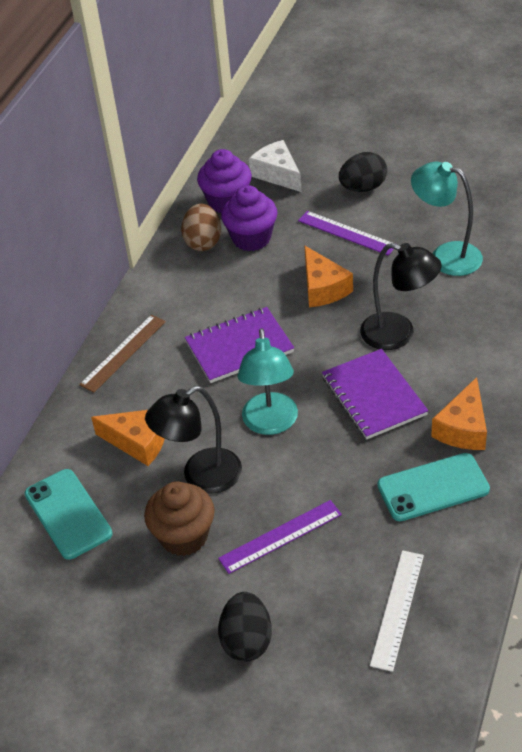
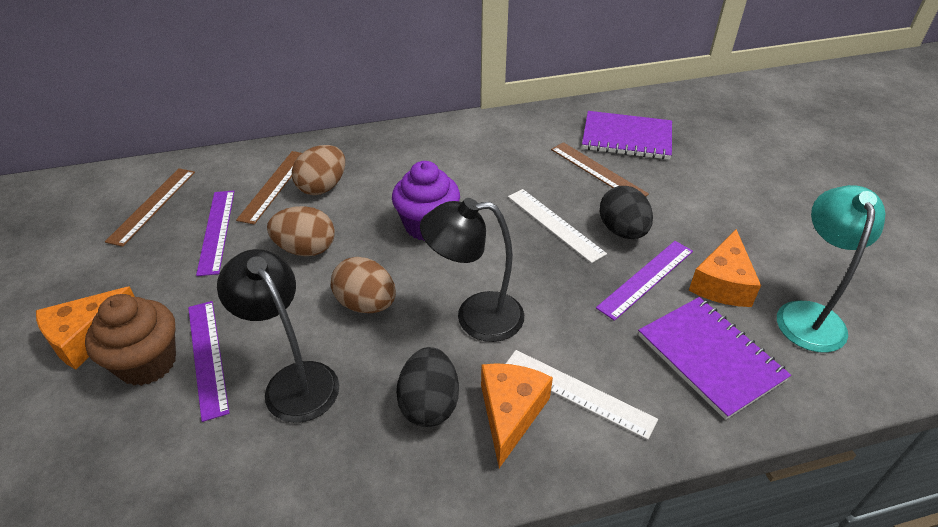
brown egg: [181,204,221,251] = 1 -> [267,206,335,256] [292,145,345,195] [331,257,396,313] = 3
brown ruler: [79,315,166,393] = 1 -> [105,168,195,247] [236,151,302,225] [551,142,649,197] = 3
purple cupcake: [197,149,252,213] [221,185,277,251] = 2 -> [392,161,460,241] = 1
purple ruler: [218,500,342,574] [298,211,395,256] = 2 -> [188,301,230,422] [196,191,234,276] [596,241,693,321] = 3
turquoise lamp: [237,328,298,435] [411,162,483,276] = 2 -> [777,185,885,353] = 1
turquoise phone: [25,469,113,560] [377,453,490,521] = 2 -> none = 0
white cheese: [249,140,302,192] = 1 -> none = 0
white ruler: [370,550,424,672] = 1 -> [506,350,658,440] [508,189,607,263] = 2

